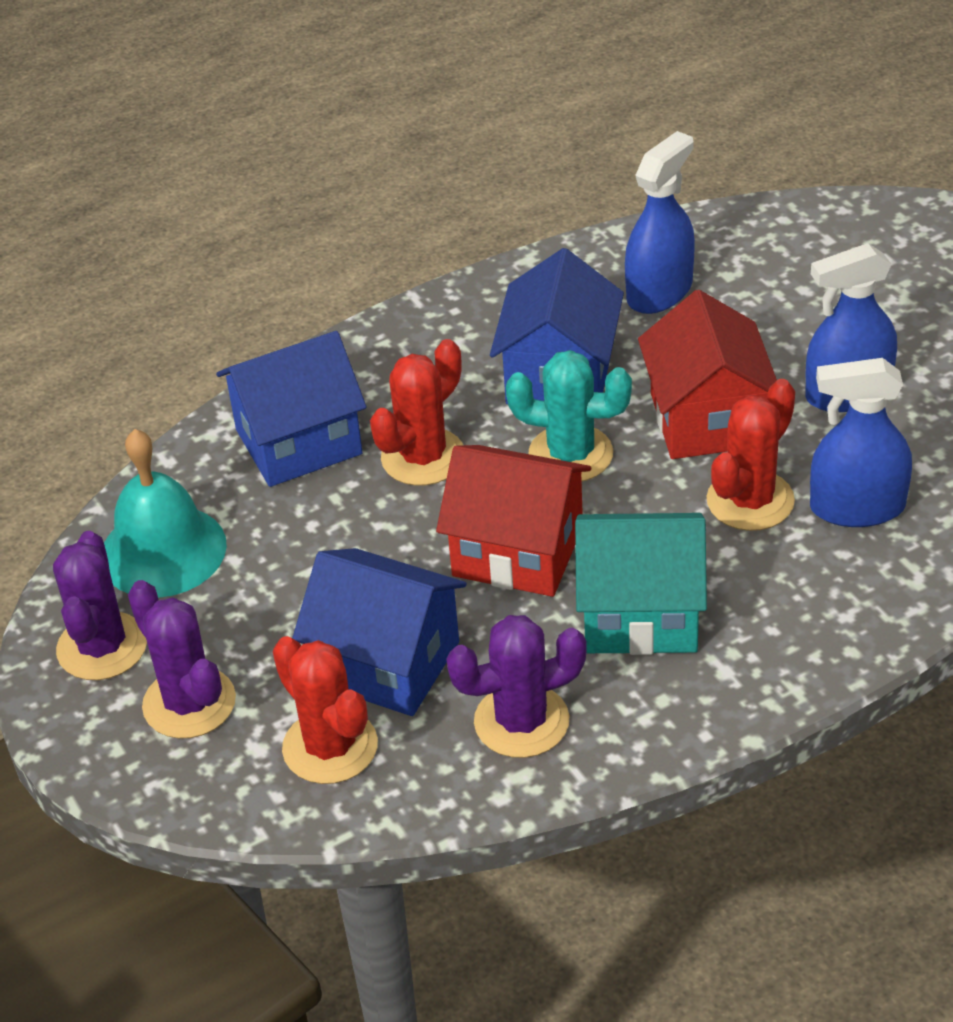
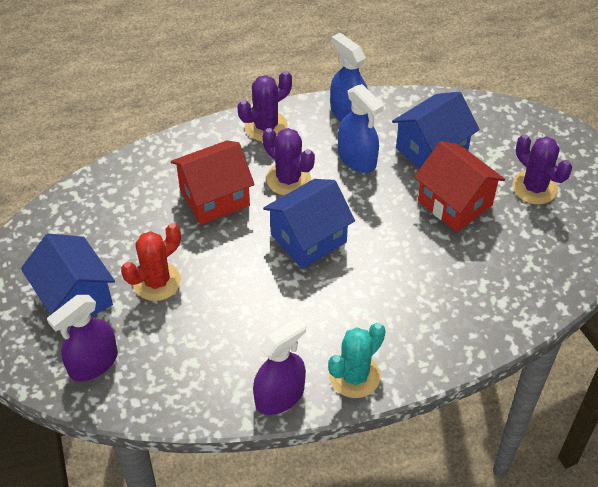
blue spray bottle: [625,131,695,314] [805,243,897,412] [810,358,912,527] = 3 -> [330,33,368,122] [338,84,384,173] = 2
purple spray bottle: none = 0 -> [47,295,118,382] [253,318,306,415] = 2
red cactus: [273,636,378,784] [370,339,463,486] [706,379,795,531] = 3 -> [121,223,181,301] = 1
turquoise bell: [104,429,227,598] = 1 -> none = 0
turquoise house: [575,513,707,655] = 1 -> none = 0

